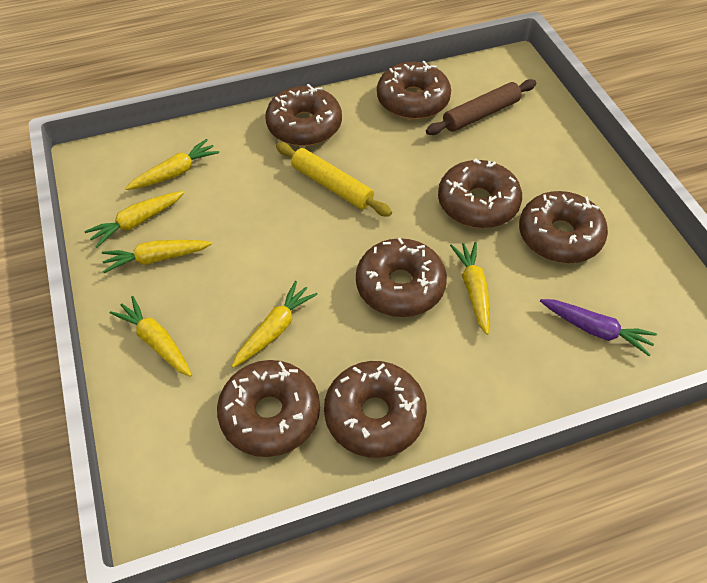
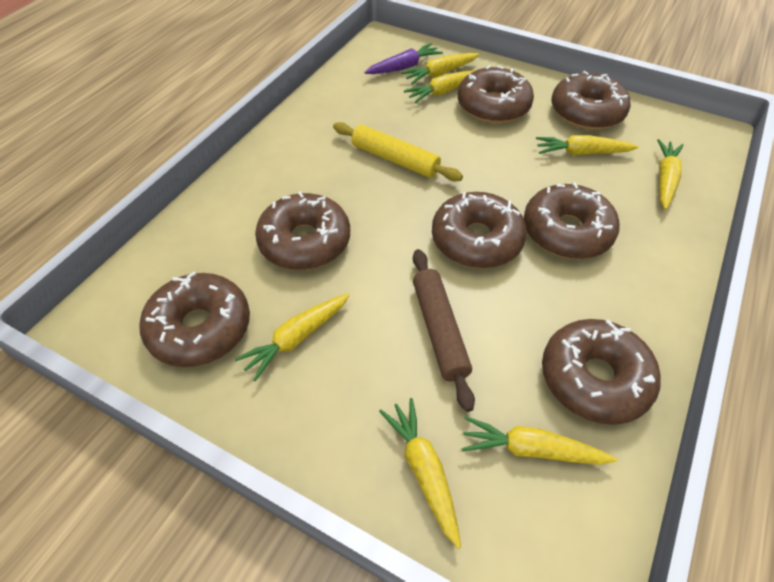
yellow carrot: [84,191,185,248] [102,240,212,273] [109,296,192,377] [125,139,219,190] [231,281,318,368] [450,242,490,335] = 6 -> [235,293,350,381] [379,398,461,549] [401,53,479,84] [404,70,476,103] [462,416,617,465] [536,135,639,155] [657,139,684,210] = 7

